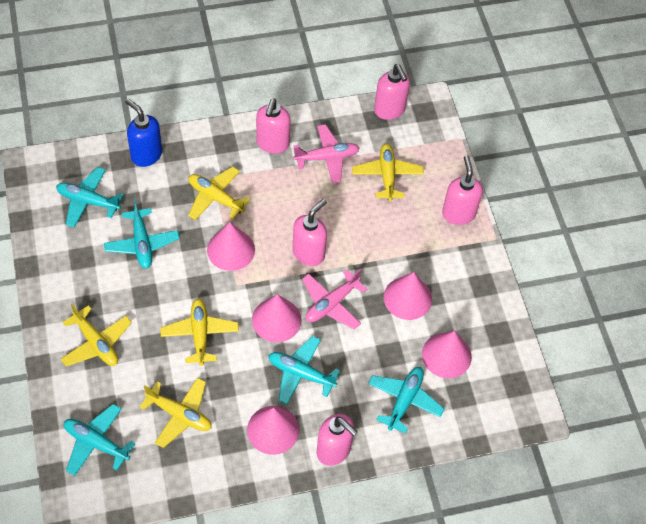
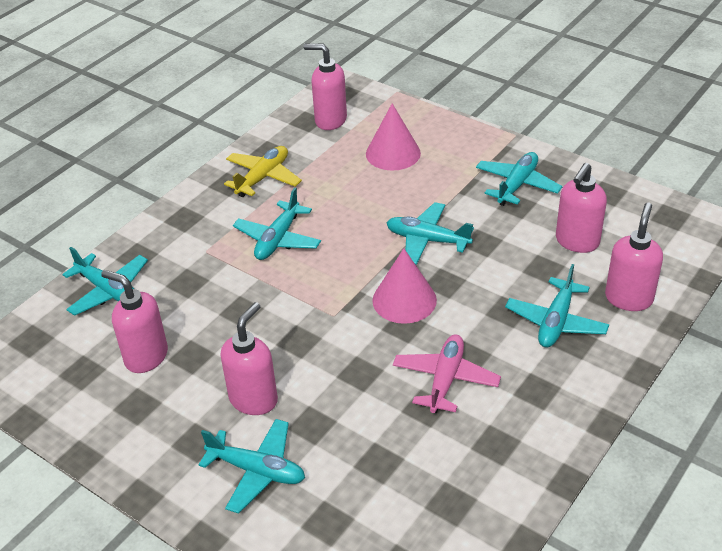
blue soap dispenser: [125,99,162,167] = 1 -> none = 0
pink cone: [207,222,255,271] [247,406,299,455] [252,294,302,342] [384,272,432,320] [422,331,472,378] = 5 -> [366,104,421,171] [372,248,437,324] = 2
pink plane: [293,124,360,183] [302,269,368,329] = 2 -> [393,334,501,413] = 1
turquoise plane: [56,167,124,227] [64,404,136,476] [104,200,180,269] [268,336,340,405] [368,367,444,434] = 5 -> [62,247,148,316] [199,419,305,514] [233,187,321,260] [387,202,474,265] [476,152,562,206] [505,264,609,348] = 6
yellow plane: [61,304,132,366] [140,378,212,448] [160,299,239,366] [188,167,250,220] [352,144,424,201] = 5 -> [224,146,302,197] = 1

